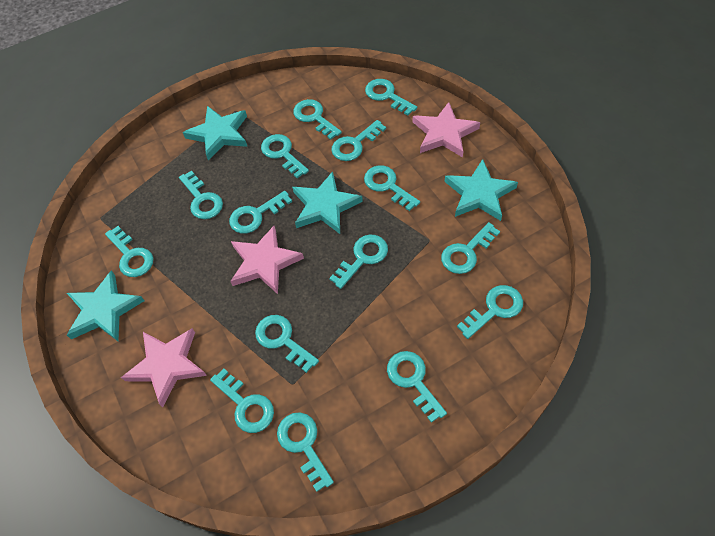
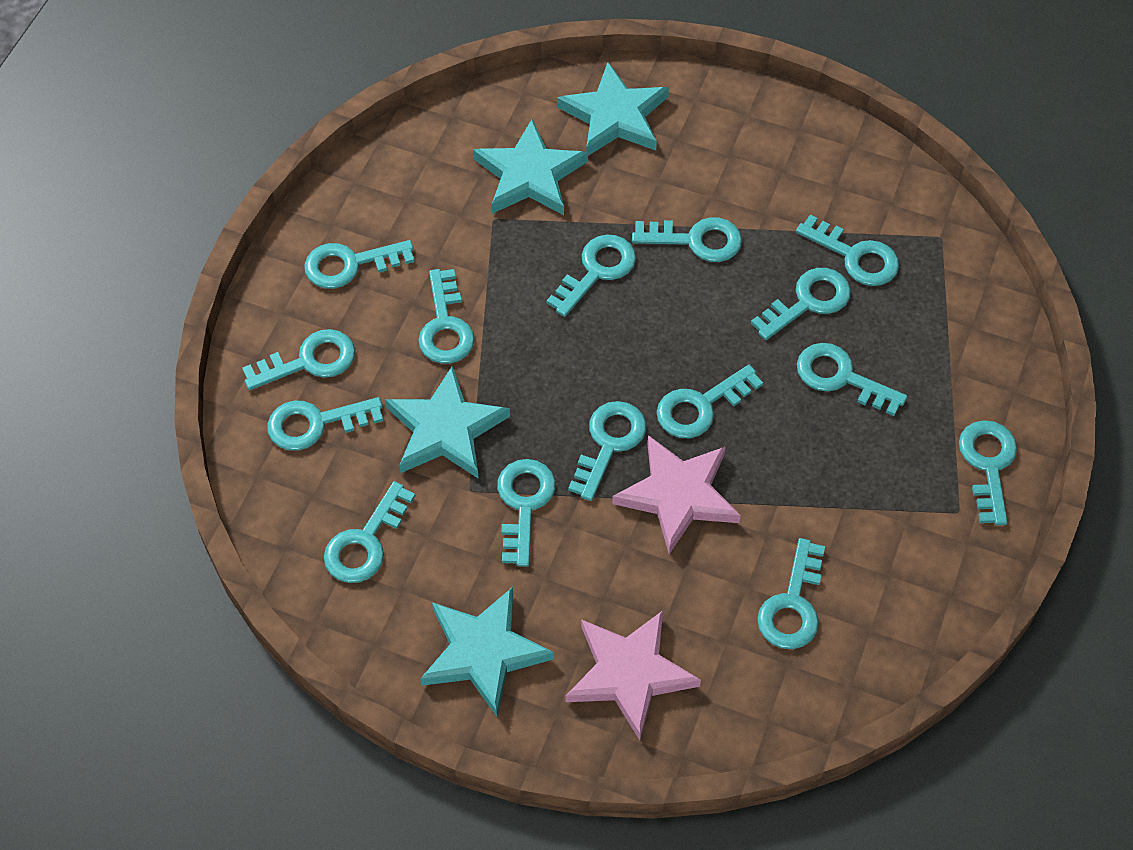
pink star: [121,328,207,408] [230,226,304,294] [413,102,480,158] = 3 -> [566,610,701,740] [612,435,741,554] = 2

